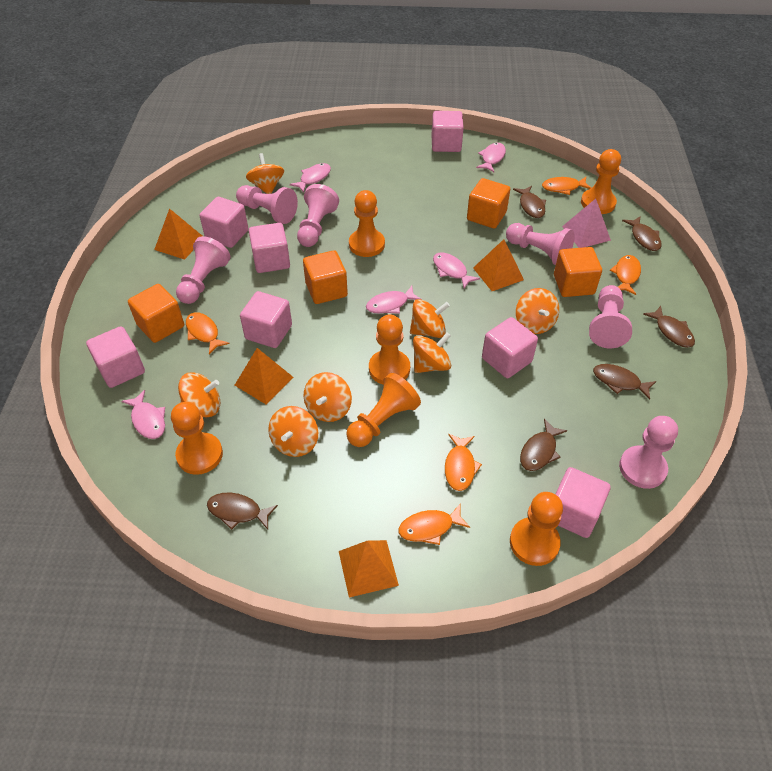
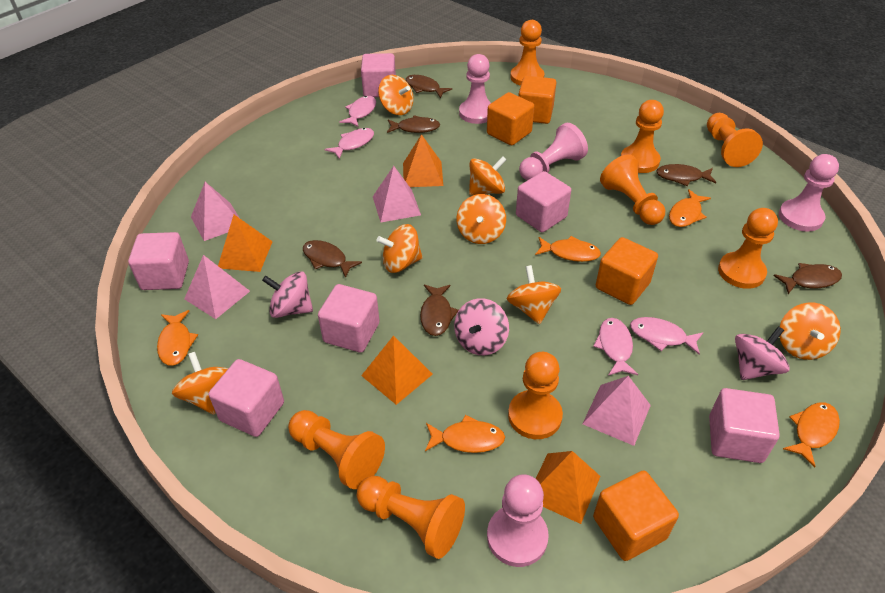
orange pawn: [171,402,223,475] [346,373,421,447] [349,190,385,257] [369,314,410,385] [510,492,563,566] [581,149,621,214] = 6 -> [288,410,385,489] [357,476,465,559] [508,352,563,439] [510,20,545,86] [600,154,665,225] [621,100,664,173] [707,113,763,167] [718,208,778,289] = 8
pink cube: [86,326,145,388] [200,197,248,248] [240,291,292,348] [249,223,290,273] [432,111,464,152] [482,317,538,378] [556,467,611,538] = 7 -> [128,232,189,290] [209,359,284,437] [318,284,380,353] [361,53,396,97] [516,171,571,232] [709,388,780,463] = 6
pink fish: [121,390,165,439] [289,163,331,192] [366,286,422,314] [433,252,480,288] [476,143,506,172] = 5 -> [325,128,374,159] [339,96,376,127] [593,318,638,376] [630,317,703,354] = 4
pink pawn: [176,236,230,304] [236,185,298,224] [297,184,339,247] [506,223,575,265] [589,285,632,348] [619,416,678,489] = 6 -> [459,54,491,124] [487,474,549,567] [519,123,588,180] [779,154,839,232] = 4
pink pyramid: [562,199,611,248] = 1 -> [184,255,250,319] [191,182,239,241] [373,166,421,222] [583,376,651,446] = 4
pink spinning top: none = 0 -> [262,271,313,318] [454,298,509,355] [735,326,790,380] = 3

